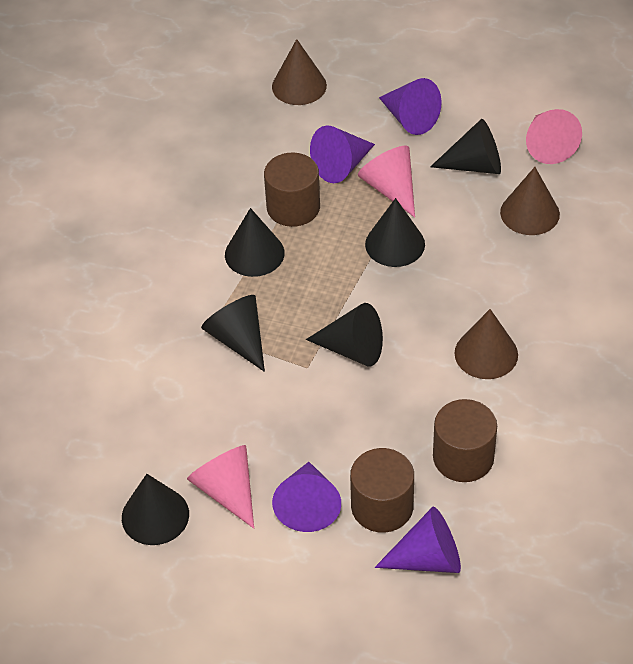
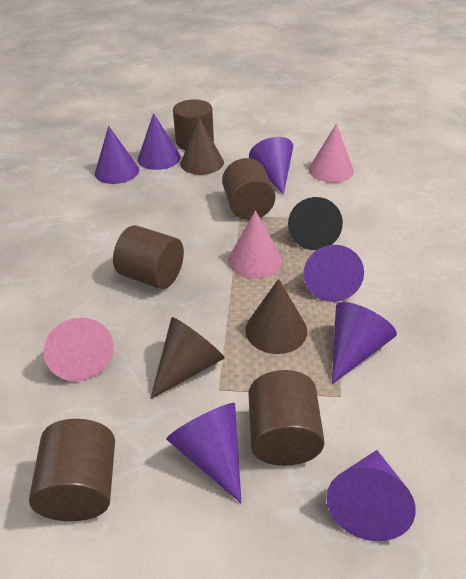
black cone: [122,474,189,545] [201,295,265,372] [225,208,285,277] [306,303,383,367] [365,198,425,267] [430,119,501,174] = 6 -> [288,197,343,250] = 1
brown cylinder: [264,153,320,227] [350,448,414,533] [433,399,497,482] = 3 -> [29,419,115,521] [113,225,184,289] [173,99,214,150] [222,158,275,220] [249,370,325,466] = 5
purple cone: [272,462,341,532] [310,125,375,183] [375,507,461,573] [379,78,442,135] = 4 -> [95,126,139,184] [138,113,181,170] [166,403,241,503] [249,137,293,195] [303,245,364,302] [326,450,416,541] [332,302,397,384] = 7

